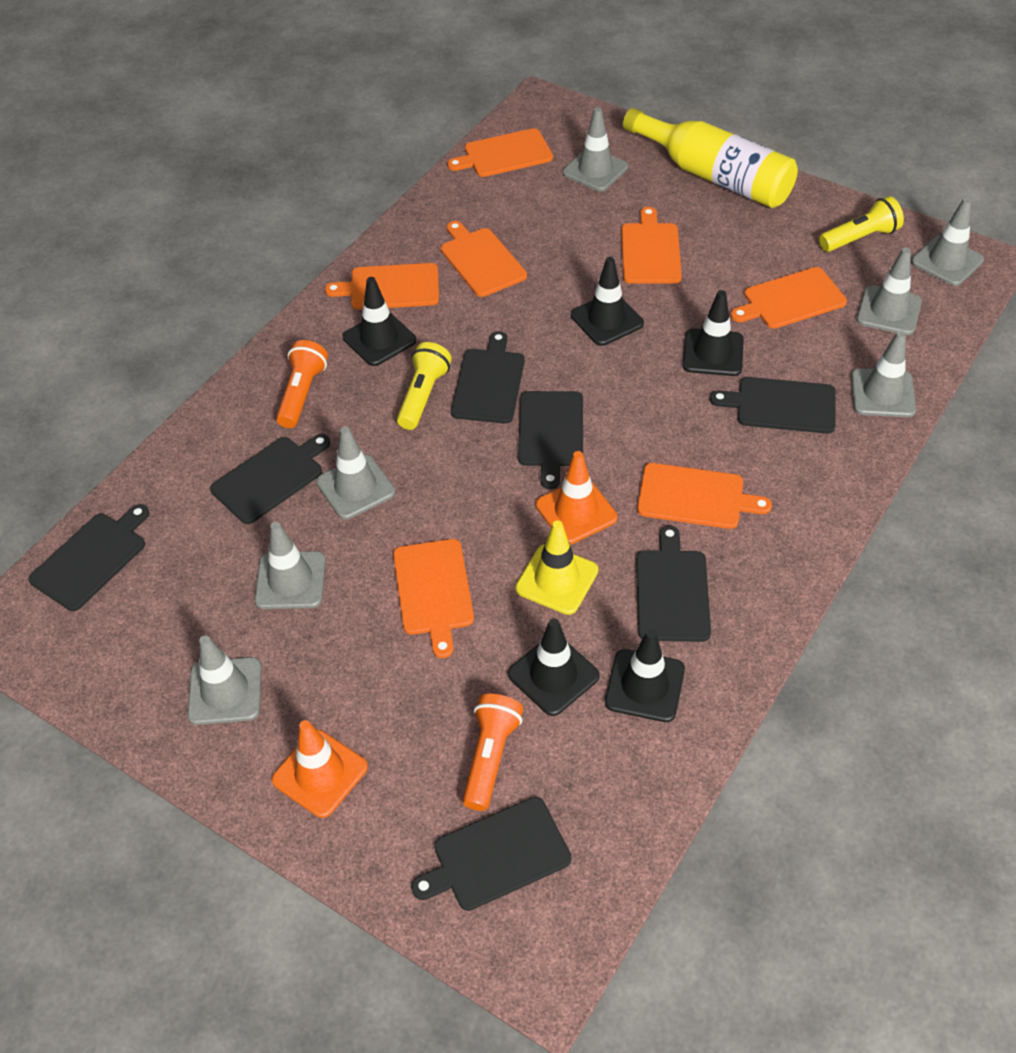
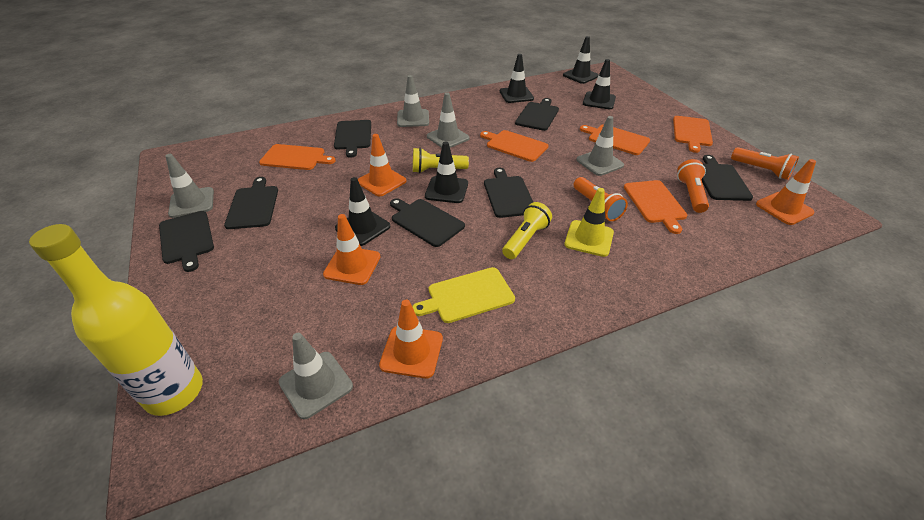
grey traffic cone: [187,635,262,725] [254,522,326,609] [316,427,395,519] [563,107,628,191] [851,331,916,417] [856,247,922,335] [911,198,984,286] = 7 -> [166,154,214,218] [279,333,353,419] [397,75,429,127] [427,93,470,148] [576,116,624,176] = 5
orange cutting board: [325,263,439,310] [393,539,474,658] [441,221,527,297] [447,128,553,177] [621,207,682,284] [637,463,772,529] [731,267,847,329] = 7 -> [259,144,336,170] [480,130,548,162] [580,124,650,155] [624,180,687,234] [673,116,713,153] = 5
orange flashlight: [276,340,328,428] [462,694,523,811] = 2 -> [574,177,628,221] [677,159,709,213] [731,147,799,180] = 3
orange traffic cone: [272,720,368,818] [536,451,617,544] = 2 -> [323,214,380,285] [358,134,406,196] [379,300,443,378] [756,159,816,225] = 4
yellow cutting board: none = 0 -> [412,267,515,323] = 1

